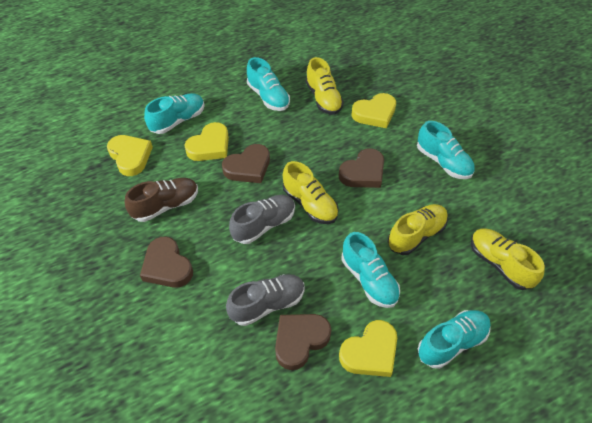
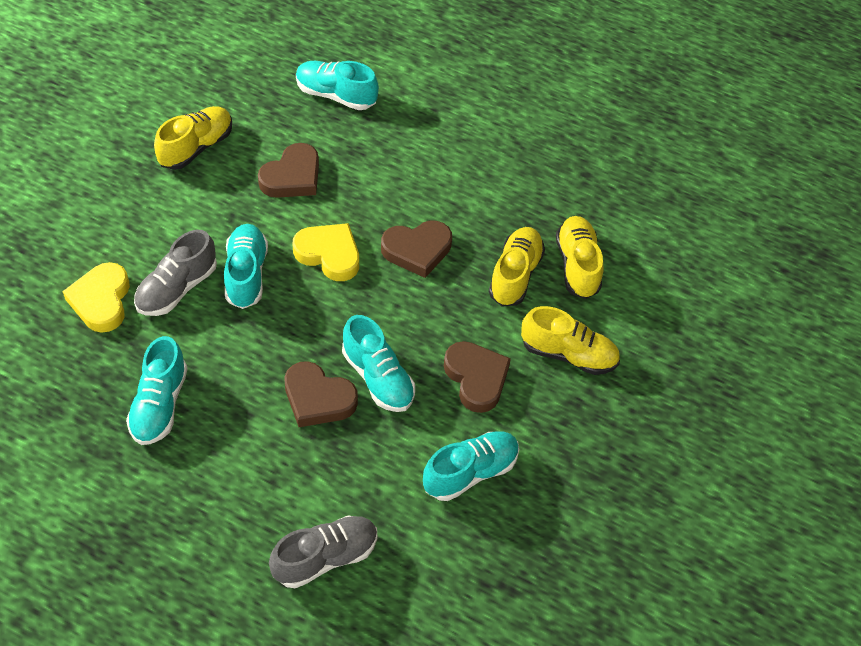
brown shoe: [125,178,198,222] = 1 -> none = 0
yellow heart: [107,135,153,176] [184,122,229,161] [339,320,397,377] [351,93,396,128] = 4 -> [62,262,130,333] [293,223,359,281] = 2

